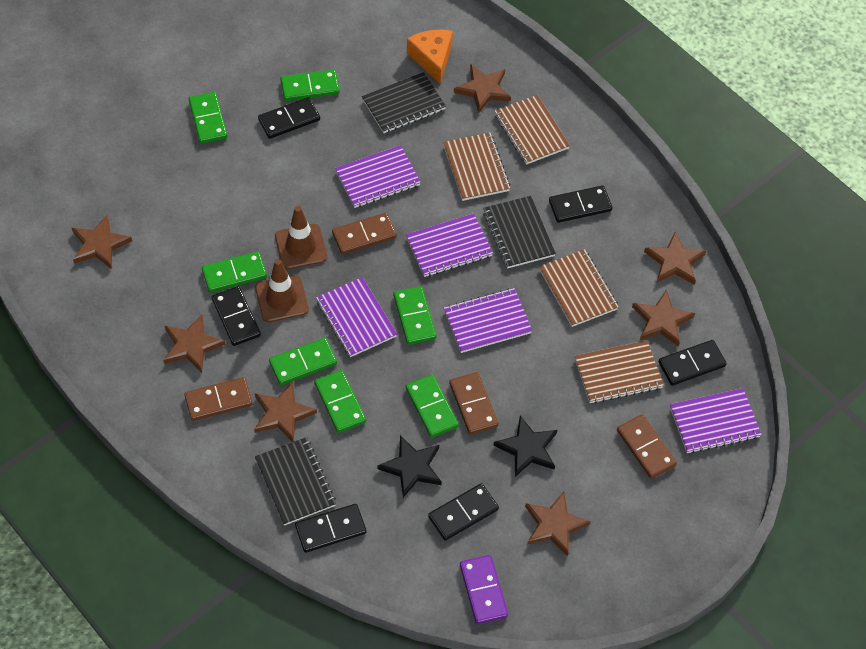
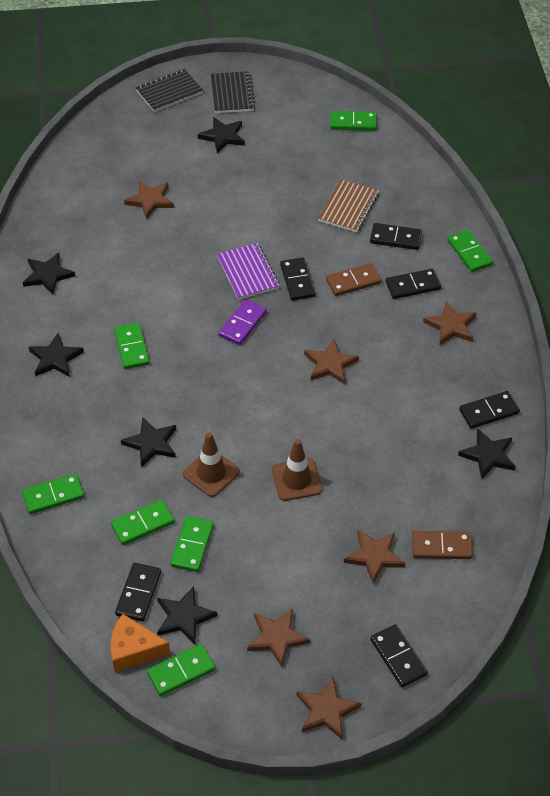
black notebook: [255,437,336,525] [362,72,446,133] [483,196,556,268] = 3 -> [135,69,203,112] [211,71,255,113] = 2
black star: [377,435,442,498] [493,416,557,477] = 2 -> [23,253,75,295] [29,333,84,377] [121,418,176,467] [157,586,217,644] [198,117,245,153] [458,429,516,479] = 6
brown domino: [184,377,253,421] [332,213,397,254] [449,372,498,435] [617,414,677,479] = 4 -> [326,263,382,296] [412,531,473,559] = 2
brown notebook: [443,133,511,201] [495,95,570,165] [539,249,619,327] [574,340,664,403] = 4 -> [318,179,379,232] = 1
brown star: [72,215,132,269] [163,315,226,373] [254,382,317,442] [454,64,511,113] [525,492,591,556] [632,289,695,346] [644,232,706,285] = 7 -> [124,181,174,219] [247,608,311,667] [297,677,361,739] [304,339,359,384] [344,530,405,584] [423,301,476,345] = 6
purple notebook: [316,277,397,357] [335,145,421,208] [406,214,493,277] [444,288,533,353] [670,388,762,453] = 5 -> [217,243,279,300] = 1

